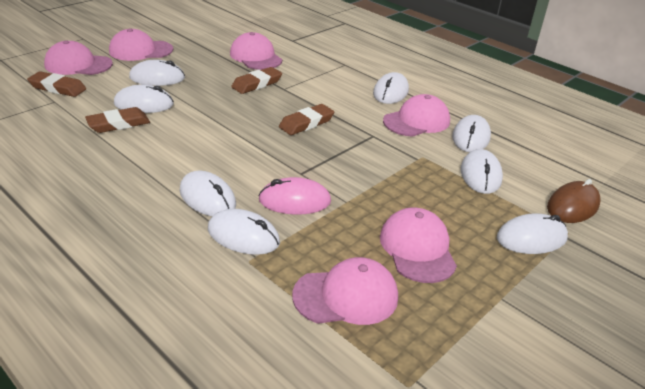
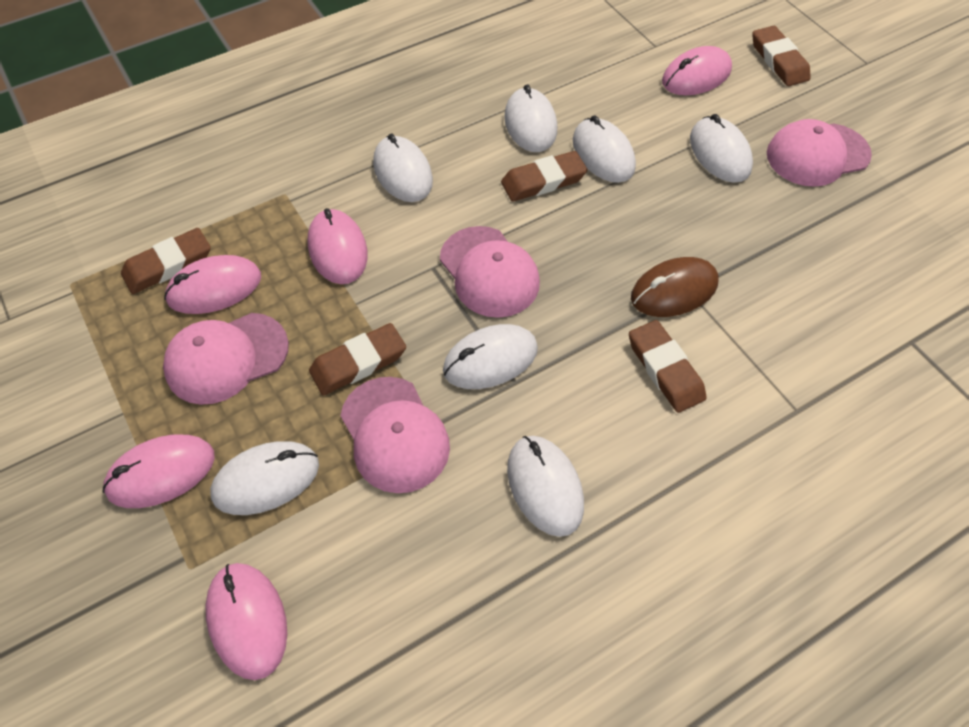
brown eraser: [27,71,86,97] [85,107,150,133] [231,67,282,94] [279,104,334,135] = 4 -> [121,228,211,294] [309,323,406,395] [501,151,588,202] [629,320,707,413] [752,26,811,86] = 5
pink cap: [44,41,113,75] [109,28,173,61] [230,32,282,70] [292,257,398,325] [380,207,457,283] [383,94,450,137] = 6 -> [163,313,289,405] [340,377,450,493] [440,226,540,318] [767,119,872,187] = 4
pink mouse: [258,177,331,215] = 1 -> [102,435,215,508] [164,255,261,314] [206,563,287,680] [307,208,368,284] [662,46,732,95] = 5
white mouse: [114,85,174,113] [129,60,185,86] [179,171,236,216] [208,209,280,255] [373,72,409,104] [452,115,491,152] [461,149,503,194] [497,213,568,254] = 8 -> [210,441,319,515] [373,134,433,202] [443,324,538,389] [504,84,557,152] [507,436,584,537] [573,116,636,183] [690,114,753,183] = 7

